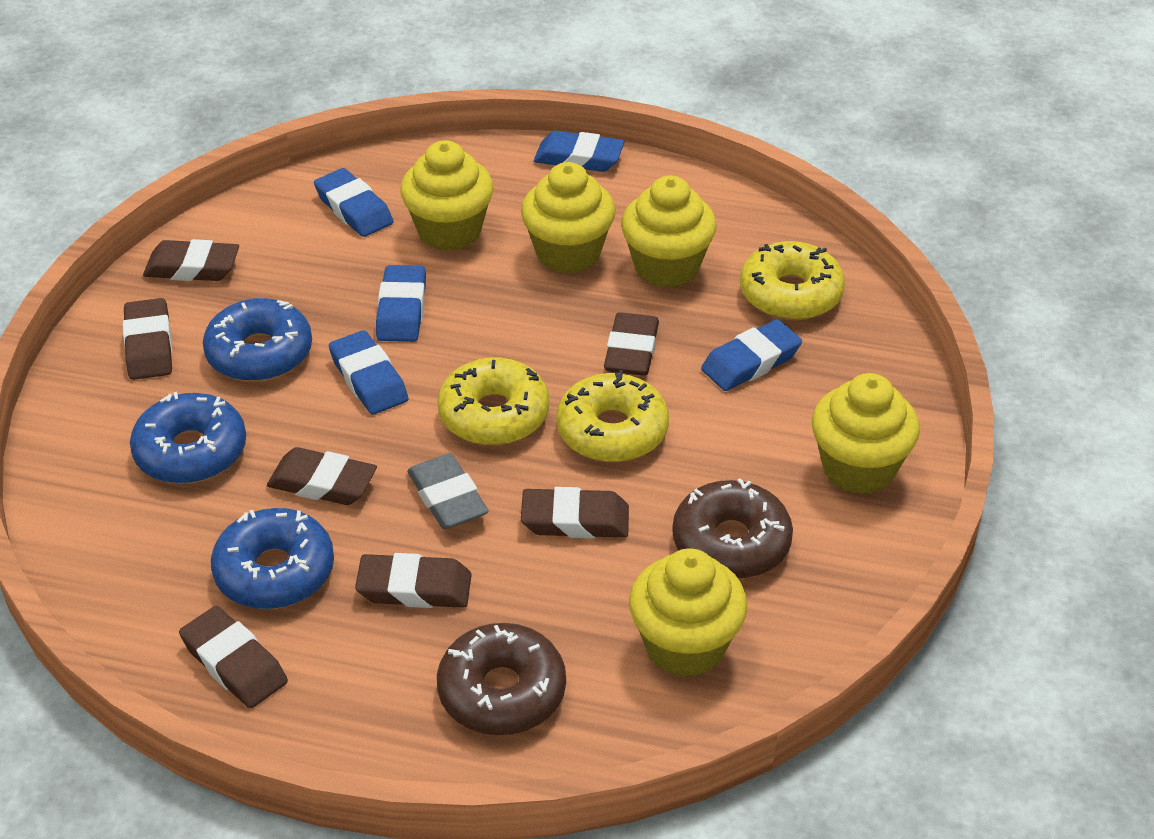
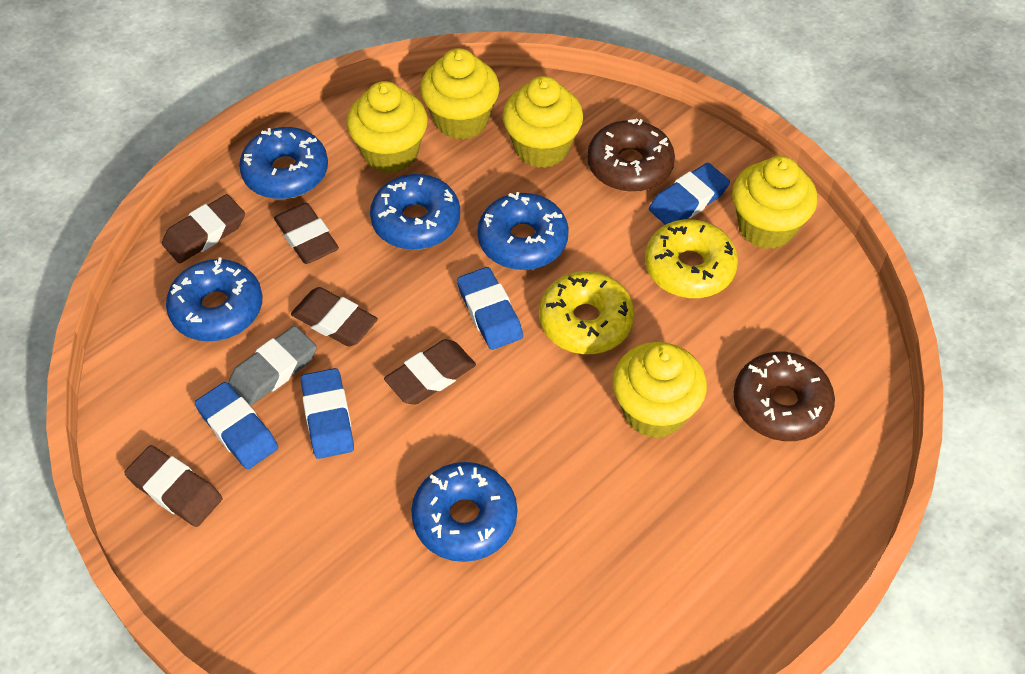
blue donut: [130,392,246,484] [203,298,312,382] [211,508,334,609] = 3 -> [166,258,262,341] [239,127,328,199] [370,174,460,250] [411,462,517,562] [477,192,569,270] = 5
blue eraser: [314,168,393,237] [329,330,408,415] [376,265,426,342] [534,131,624,172] [701,319,802,391] = 5 -> [195,382,278,469] [301,368,354,459] [457,267,523,350] [649,163,730,225] = 4
brown eraser: [123,298,173,380] [143,239,239,281] [179,606,288,708] [267,447,377,505] [355,553,472,608] [521,487,629,539] [604,312,659,376] = 7 -> [124,445,222,527] [162,194,245,263] [274,202,339,264] [291,287,378,346] [384,339,476,405] = 5
yellow donut: [438,358,549,445] [556,370,669,462] [740,241,845,320] = 3 -> [539,271,635,354] [645,219,738,298] = 2

